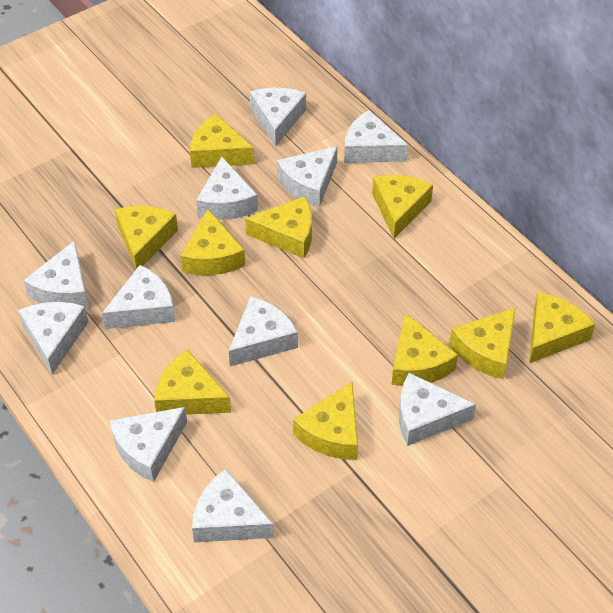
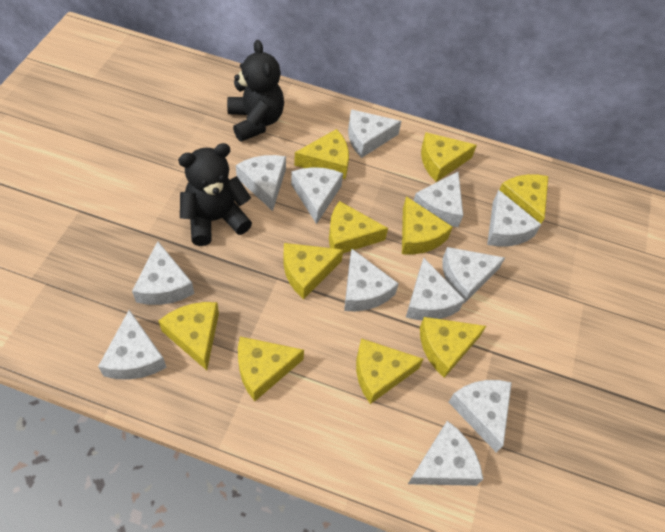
black teddy bear: none = 0 -> [178,143,252,246] [227,40,284,142] = 2
white cheese: [18,302,88,375] [23,240,89,308] [102,265,175,329] [109,407,187,482] [192,469,274,542] [196,157,258,220] [229,296,298,366] [250,88,306,147] [277,146,338,207] [344,110,408,163] [399,373,476,446] = 11 -> [98,310,167,380] [132,241,195,305] [236,155,286,211] [291,167,343,224] [344,249,399,311] [348,109,401,158] [406,258,465,320] [408,421,483,486] [414,171,463,227] [442,247,505,303] [449,380,512,453] [487,190,542,247] = 12

